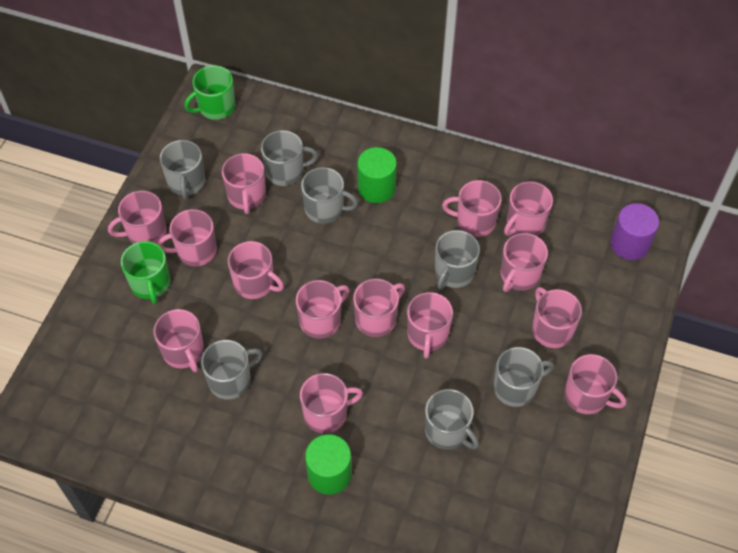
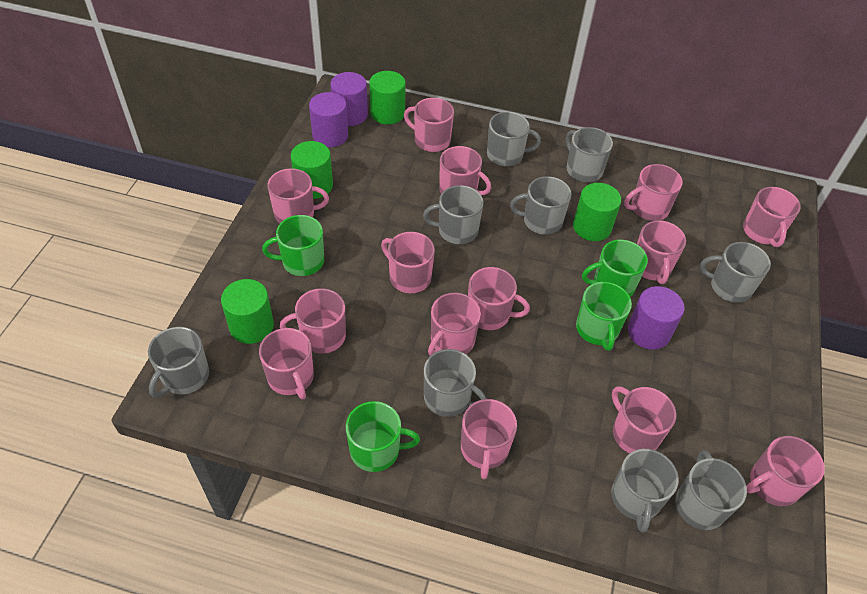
green cylinder: [305,434,352,495] [357,147,397,203] = 2 -> [221,279,274,344] [291,141,333,199] [370,71,406,124] [573,183,621,241] = 4
green mug: [121,241,171,304] [184,65,235,120] = 2 -> [262,215,324,276] [346,401,420,472] [576,282,632,351] [582,240,648,297] = 4
grey mug: [160,140,206,200] [201,340,262,399] [261,130,318,186] [301,167,358,224] [425,389,479,450] [435,230,480,290] [493,347,554,407] = 7 -> [148,327,209,397] [423,185,484,244] [424,349,487,417] [487,112,541,166] [510,176,571,235] [566,127,613,182] [611,449,679,533] [675,450,747,530] [700,242,771,303] = 9
purple cylinder: [610,203,659,260] = 1 -> [309,92,348,147] [330,72,368,126] [628,286,684,350] = 3

